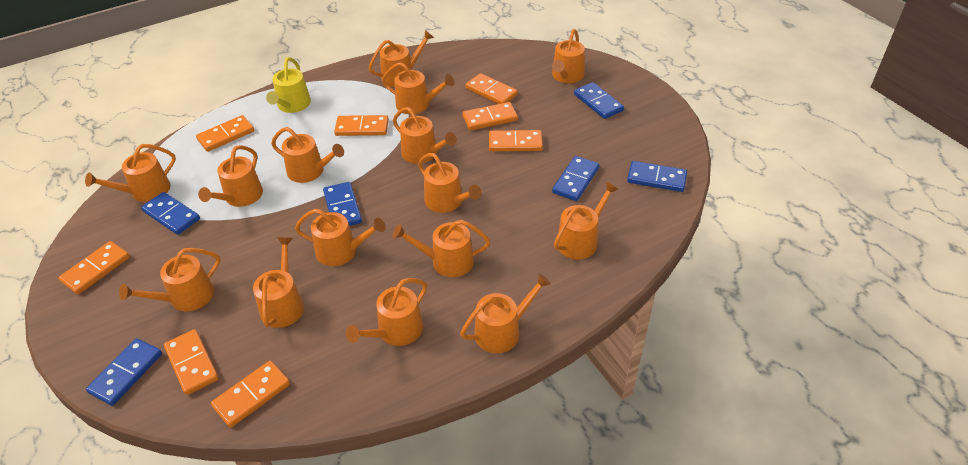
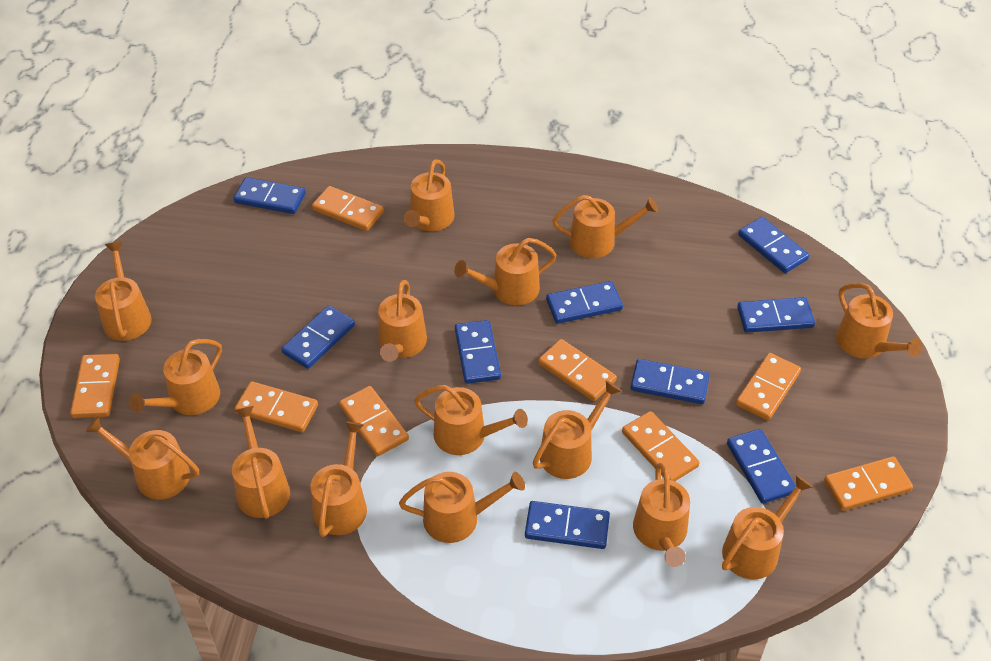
blue domino: [86,338,162,406] [141,192,200,235] [323,182,362,226] [552,156,599,201] [574,82,624,119] [627,161,687,192] = 6 -> [234,177,306,214] [282,305,355,369] [455,320,501,384] [525,501,610,549] [546,281,623,324] [631,359,710,404] [727,429,796,504] [737,297,815,333] [738,217,809,273] = 9
yellow watering can: [266,57,311,113] = 1 -> none = 0

